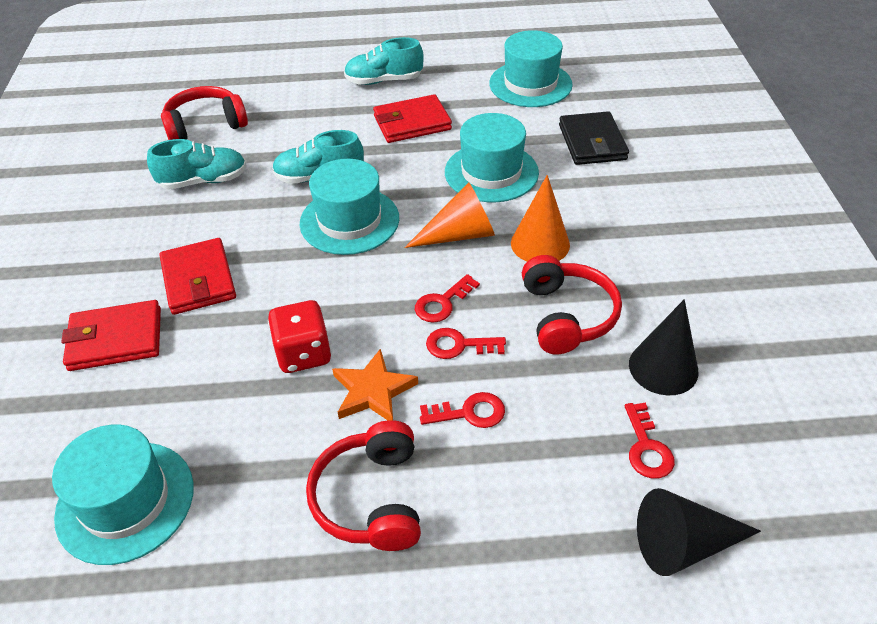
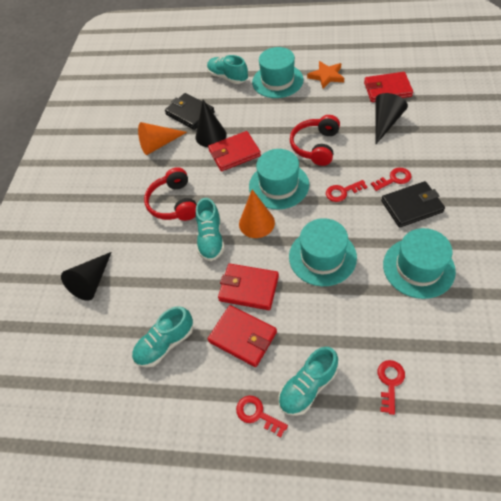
black cone: [629,299,699,396] [637,488,761,576] = 2 -> [61,252,111,301] [196,100,226,147] [376,93,408,144] = 3
black wallet: [559,111,629,165] = 1 -> [165,93,215,130] [381,181,445,228] = 2
red dice: [268,300,332,373] = 1 -> none = 0
red headphones: [161,86,248,140] [306,420,421,551] [522,255,622,354] = 3 -> [144,167,197,221] [290,115,340,166] = 2
red wallet: [61,300,161,371] [159,238,236,315] [373,94,452,143] = 3 -> [208,131,261,171] [208,305,277,367] [218,263,279,310] [364,72,413,102] = 4
turquoise shoe: [147,139,247,190] [272,130,364,184] [344,37,424,85] = 3 -> [132,306,193,368] [196,198,225,261] [207,55,248,84] [278,347,338,416] = 4

